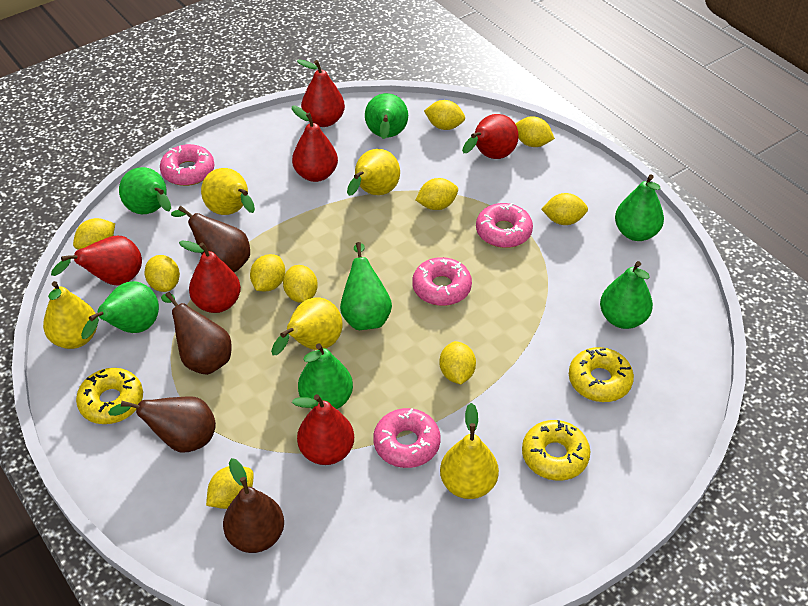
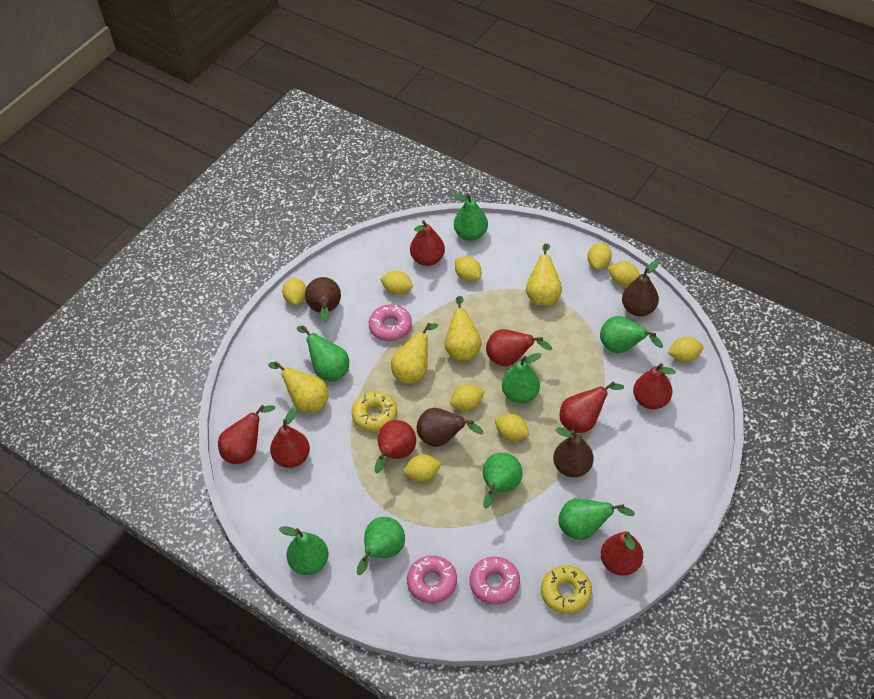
green pear: [81,281,159,339] [119,167,171,214] [298,344,353,409] [340,242,392,330] [365,93,408,139] [600,261,653,329] [615,174,664,241] = 7 -> [279,526,328,575] [297,325,349,382] [357,517,405,575] [452,193,488,241] [483,453,523,509] [502,353,542,403] [558,499,635,540] [600,316,663,353] = 8
pink donut: [160,144,215,186] [373,408,441,468] [412,257,472,306] [476,203,533,248] = 4 -> [369,304,412,341] [407,555,457,604] [470,556,520,605] = 3
red pear: [51,236,142,285] [179,240,241,313] [292,105,338,182] [292,394,354,465] [297,59,345,127] [462,114,519,159] = 6 -> [218,405,275,464] [270,408,310,468] [375,420,416,474] [410,220,445,266] [486,329,552,366] [559,381,624,433] [601,532,643,576] [633,363,676,409] = 8
yellow donut: [76,368,143,424] [522,420,590,481] [569,347,634,402] = 3 -> [351,391,397,432] [541,565,592,614] = 2
yellow lemon: [73,218,115,250] [144,255,180,292] [206,466,253,509] [250,254,285,291] [283,265,318,303] [416,178,458,210] [424,100,465,130] [439,341,476,384] [516,116,555,147] [541,193,588,225] = 10 -> [282,277,306,305] [380,271,413,295] [404,454,442,482] [450,384,485,411] [455,256,481,282] [494,414,529,441] [587,243,612,270] [607,261,640,286] [667,337,704,362] = 9
yellow pear: [43,281,97,349] [201,168,255,215] [271,297,343,355] [347,149,400,196] [440,403,499,499] = 5 -> [268,361,328,413] [391,323,438,384] [445,296,482,361] [526,244,562,305] = 4

